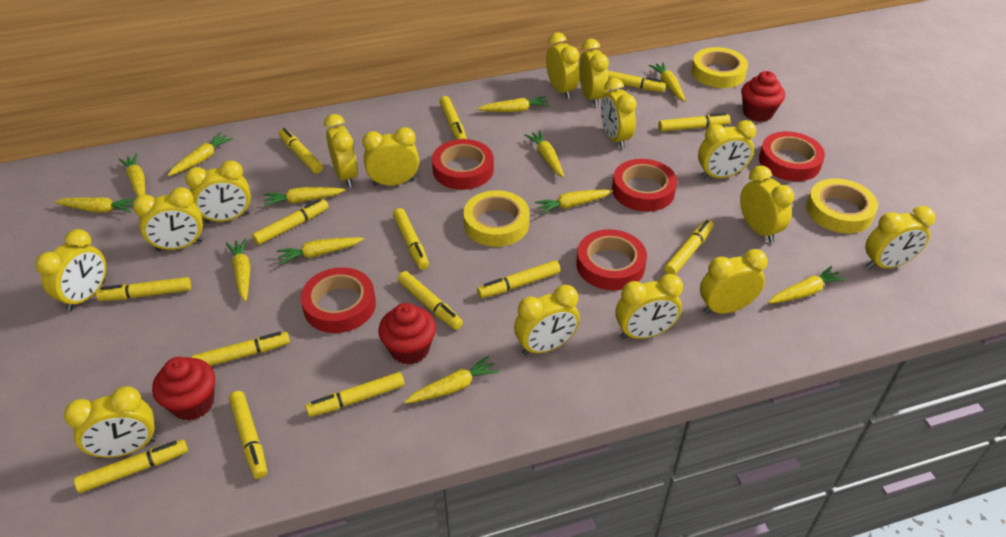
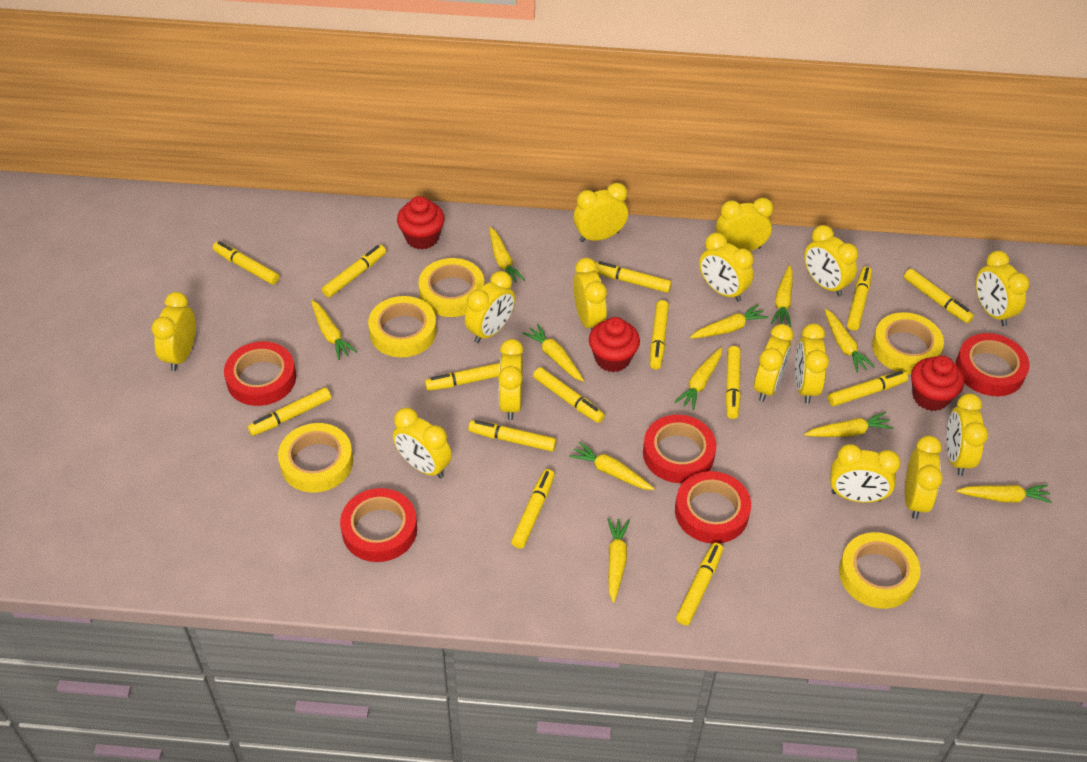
yellow carrot: [55,197,135,213] [118,154,145,197] [168,133,233,176] [226,238,250,302] [263,187,346,207] [277,237,364,265] [404,356,499,404] [477,96,549,112] [524,131,564,178] [534,189,613,215] [649,62,686,102] [768,266,846,304] = 12 -> [311,300,357,360] [489,227,525,283] [522,324,584,382] [569,442,655,490] [607,518,630,603] [675,347,722,410] [690,304,768,338] [771,265,793,327] [804,412,893,437] [824,309,875,373] [956,485,1052,503] = 11
yellow tape: [463,190,529,247] [691,47,748,88] [806,178,878,234] = 3 -> [278,423,353,493] [368,296,437,357] [419,258,485,317] [839,532,920,609] [872,312,944,374] = 5

